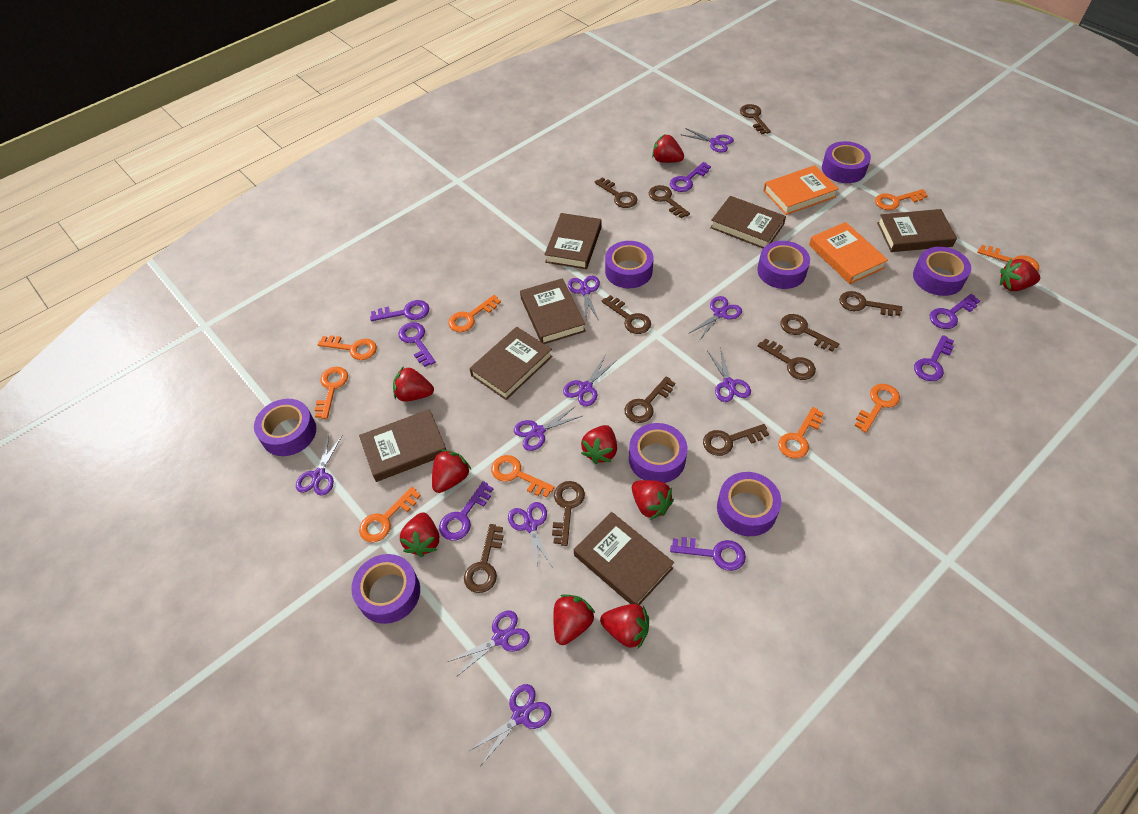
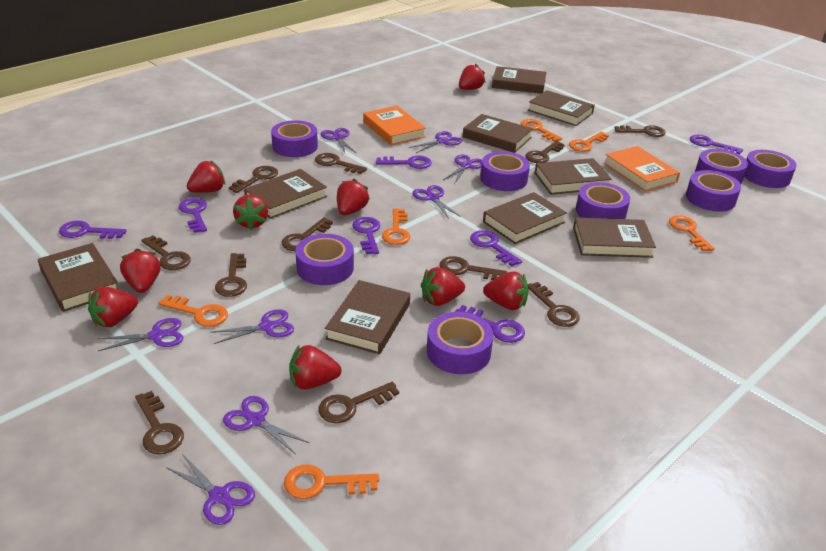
brown book: [359,409,446,482] [469,327,553,400] [520,278,586,344] [544,213,602,269] [574,512,674,605] [710,196,786,248] [877,209,957,252] = 7 -> [38,243,118,312] [244,169,327,219] [325,280,410,354] [463,114,533,153] [483,192,567,244] [492,66,547,94] [528,90,595,126] [535,158,612,195] [573,218,656,258] = 9
orange key: [315,367,348,419] [317,335,377,360] [359,487,421,542] [448,295,501,332] [491,455,555,498] [778,407,824,459] [855,384,900,433] [875,189,928,210] [977,245,1039,272] = 9 -> [158,295,228,327] [284,464,379,499] [382,208,410,245] [520,119,562,142] [569,132,609,152] [669,215,715,251] = 6
purple scissors: [296,435,342,496] [448,611,530,677] [469,684,551,765] [508,502,553,572] [514,406,582,451] [563,356,617,407] [568,276,600,321] [680,128,734,153] [688,296,742,341] [708,350,751,402] = 10 -> [98,318,184,351] [166,454,255,525] [211,309,294,344] [223,396,309,454] [321,128,357,154] [409,131,462,153] [412,185,461,219] [443,155,482,184] = 8

